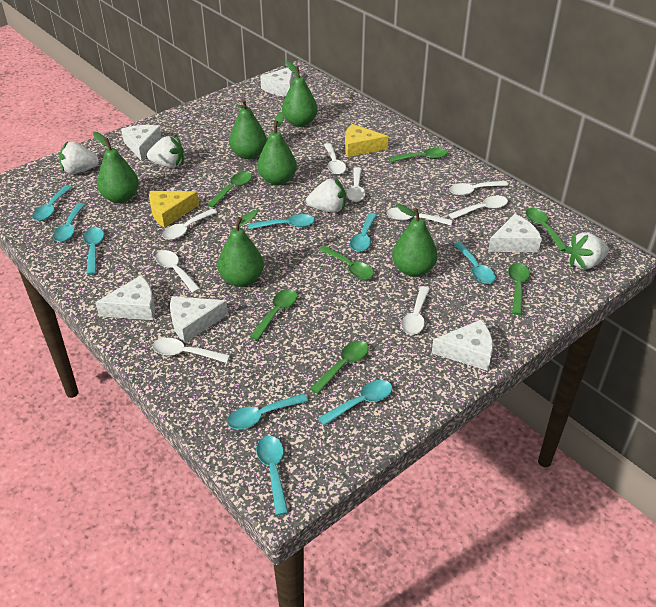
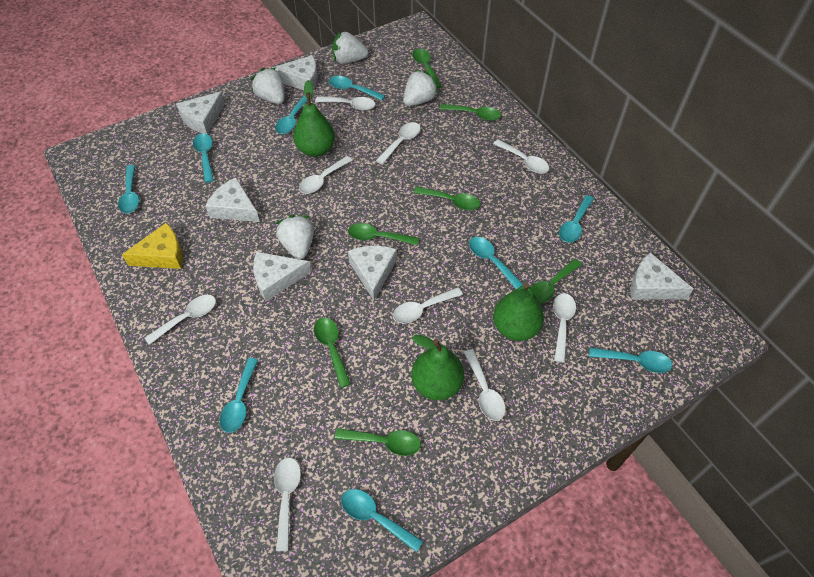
green pear: [93,132,139,203] [218,210,264,287] [229,99,267,159] [257,112,297,185] [282,61,318,127] [392,204,438,277] = 6 -> [293,80,335,157] [411,335,464,400] [493,283,544,341] = 3
yellow cheese: [149,191,199,228] [345,124,389,157] = 2 -> [122,223,183,269] = 1

